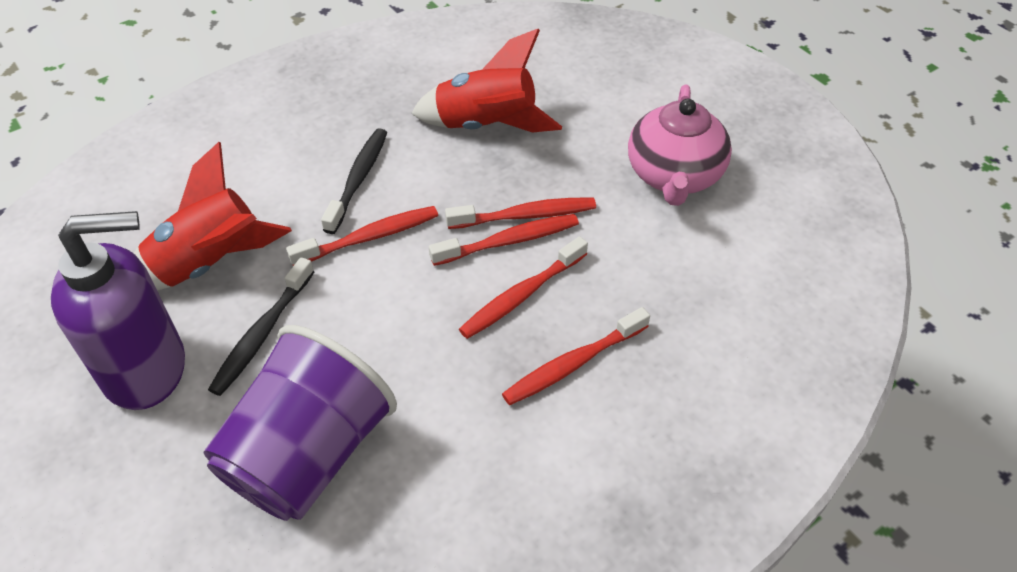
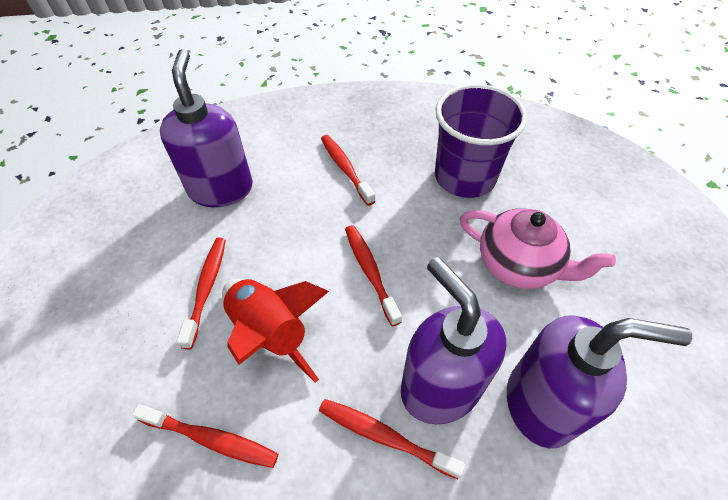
black toothbrush: [208,257,314,396] [321,128,387,234] = 2 -> none = 0
purple soap dispenser: [51,211,185,410] = 1 -> [160,49,253,207] [401,257,506,424] [507,315,692,448] = 3
red rocket: [134,142,292,291] [411,29,562,133] = 2 -> [222,279,329,383] = 1

